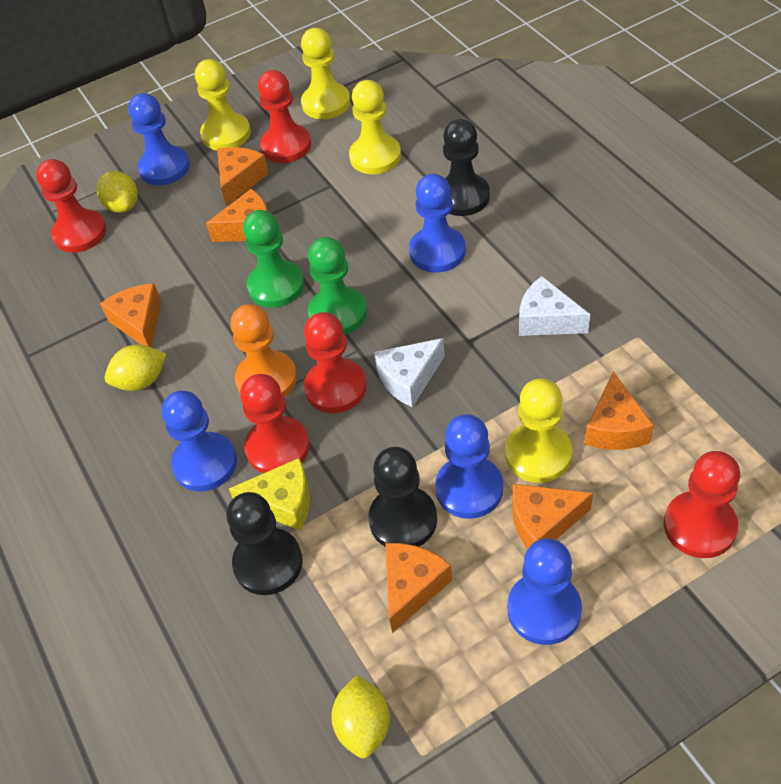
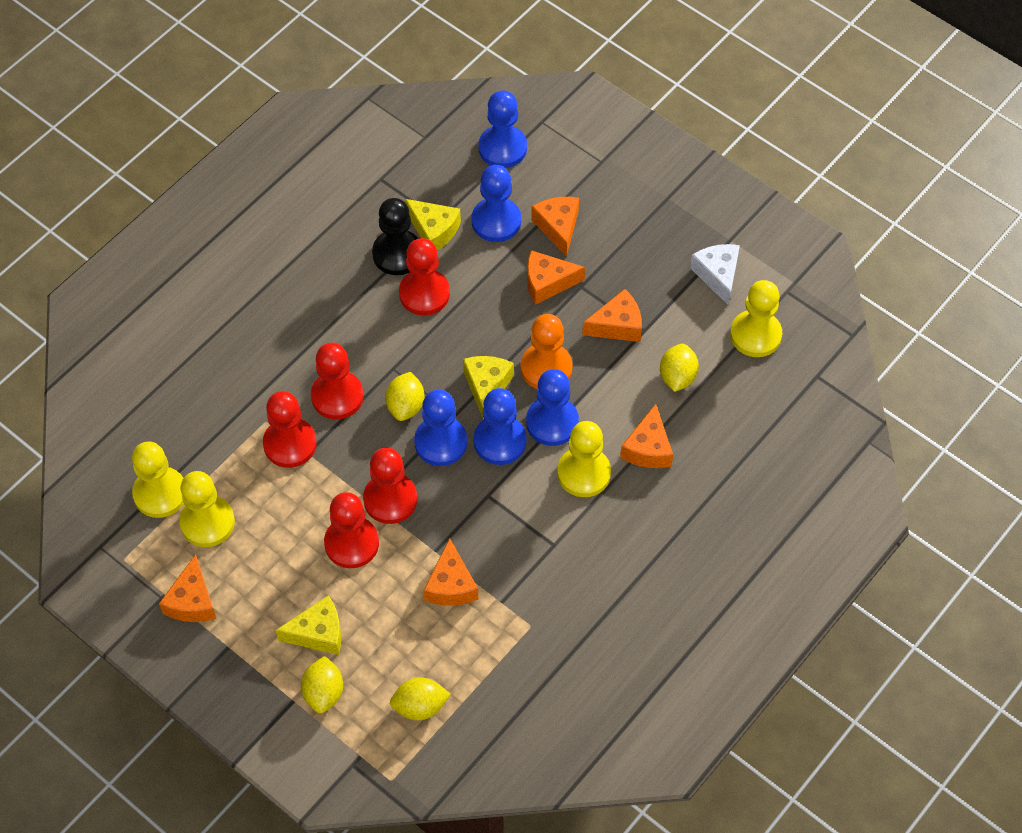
black pawn: [227,492,303,595] [368,447,437,547] [443,119,490,216] = 3 -> [372,198,419,275] = 1
green pawn: [243,210,304,308] [308,237,367,335] = 2 -> none = 0
white cheese: [374,338,445,407] [519,276,590,336] = 2 -> [690,244,740,305] = 1
yellow cheese: [229,458,310,531] = 1 -> [275,595,341,655] [405,199,461,250] [463,356,514,419] = 3
yellow lemon: [97,171,138,213] [105,345,166,391] [331,675,390,758] = 3 -> [301,656,343,713] [385,372,424,421] [390,677,450,720] [660,344,699,392] = 4

